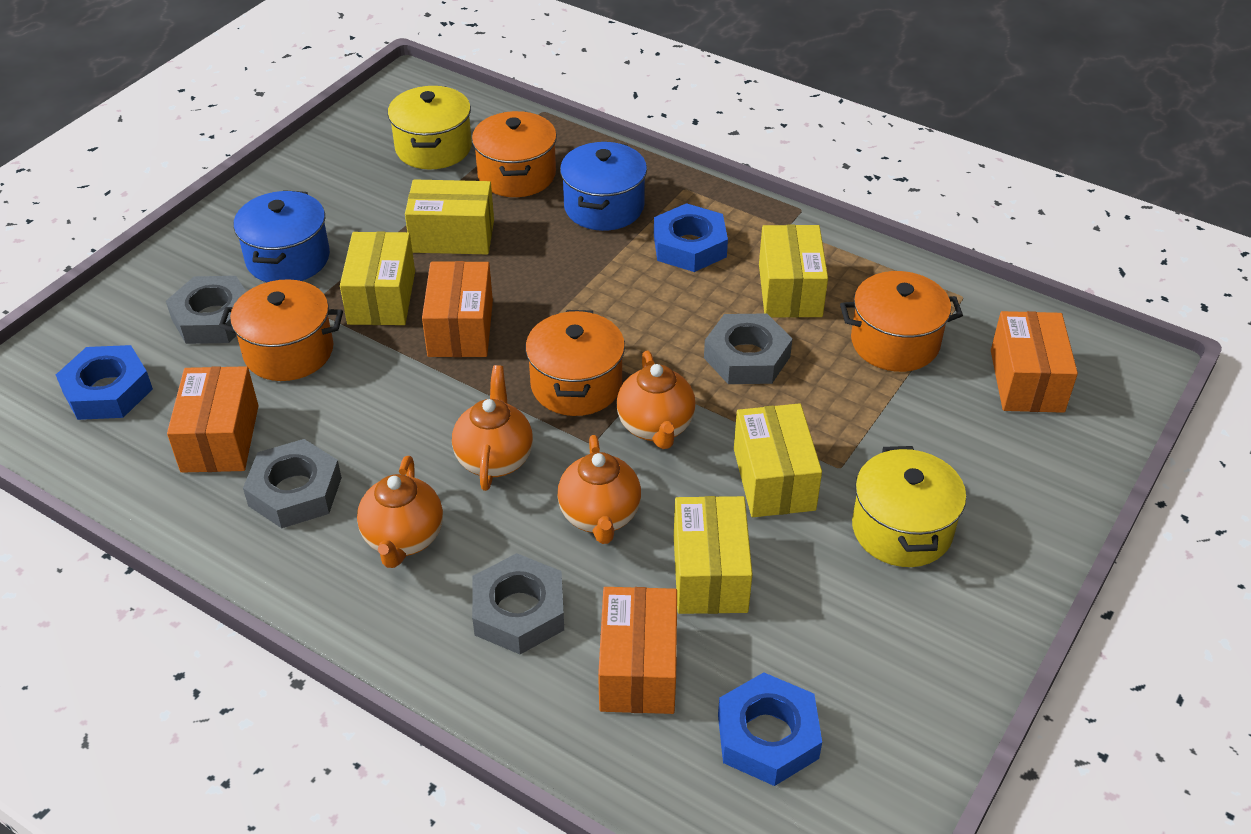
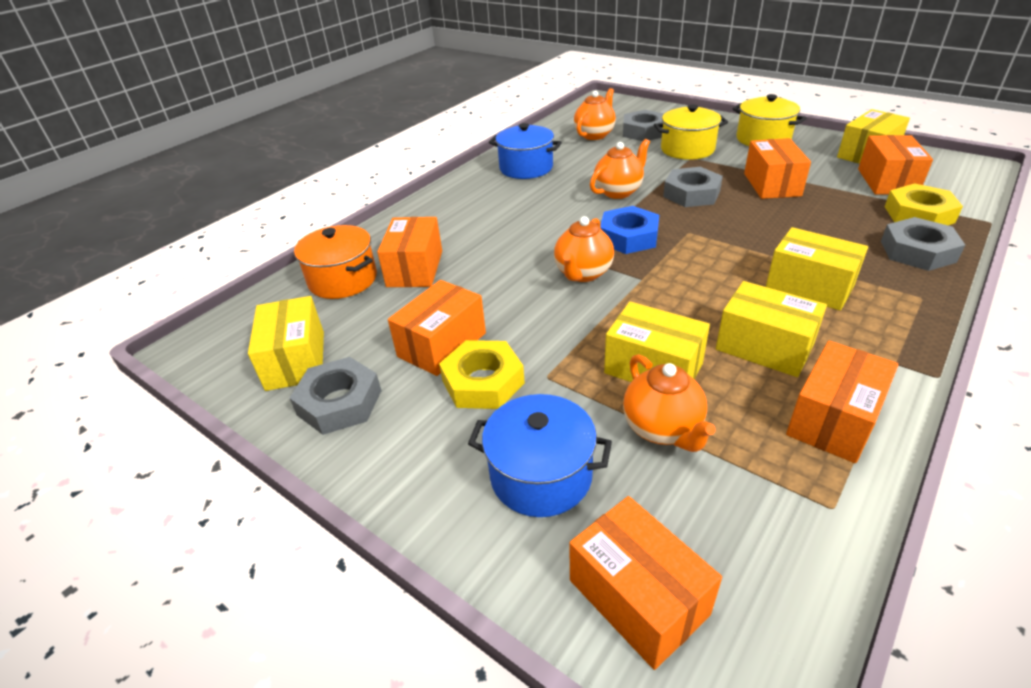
blue nut: [56,345,153,420] [654,203,728,272] [718,672,822,786] = 3 -> [600,206,659,254] = 1
orange box: [167,366,259,473] [422,261,493,357] [598,587,677,714] [991,311,1078,413] = 4 -> [377,217,442,287] [388,280,486,376] [569,496,722,670] [744,138,811,199] [786,341,899,463] [858,135,933,195] = 6
orange pot: [219,279,343,381] [472,111,557,197] [525,310,625,416] [840,271,963,372] = 4 -> [294,225,377,299] = 1
yellow nut: none = 0 -> [439,340,525,409] [885,183,963,225] = 2

